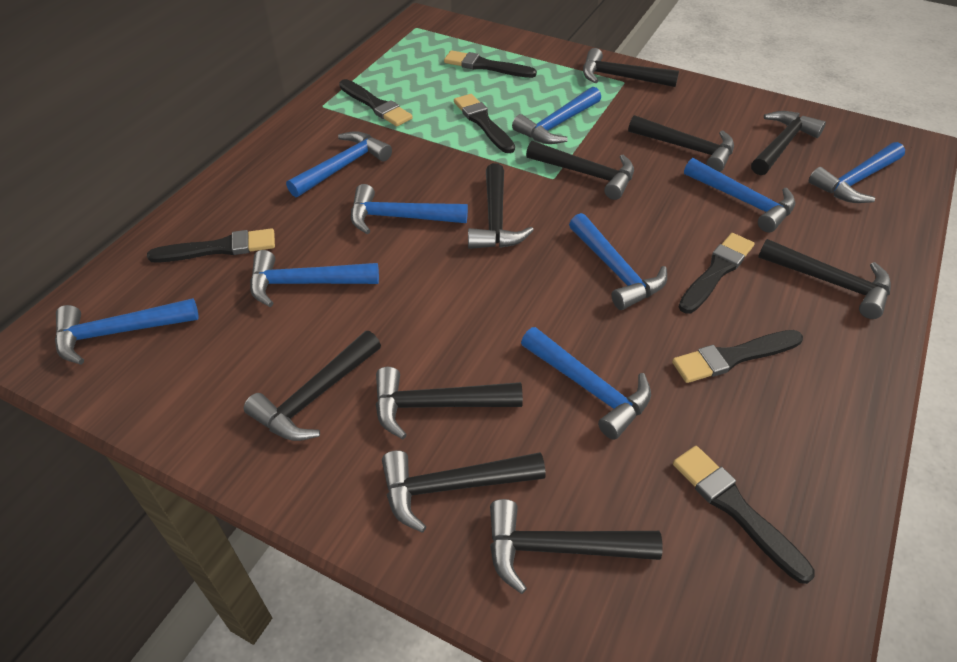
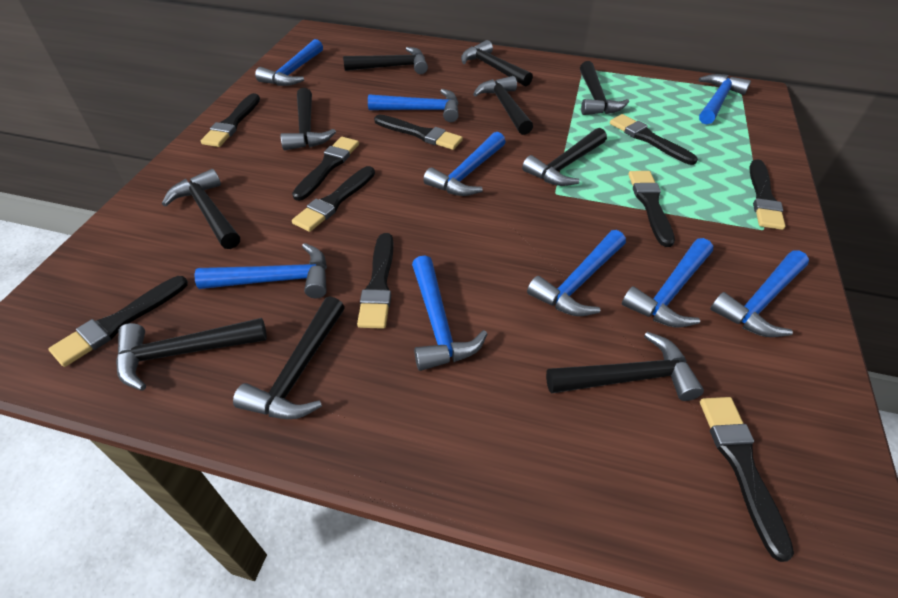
black brush: [147,228,275,263] [339,79,413,126] [444,50,537,78] [454,94,515,153] [672,330,803,383] [673,446,815,584] [679,233,754,313] = 7 -> [48,276,188,367] [201,93,260,147] [292,137,359,201] [292,166,375,232] [357,233,394,329] [374,115,463,150] [610,114,698,165] [628,171,675,247] [700,397,794,562] [749,160,786,230] = 10

